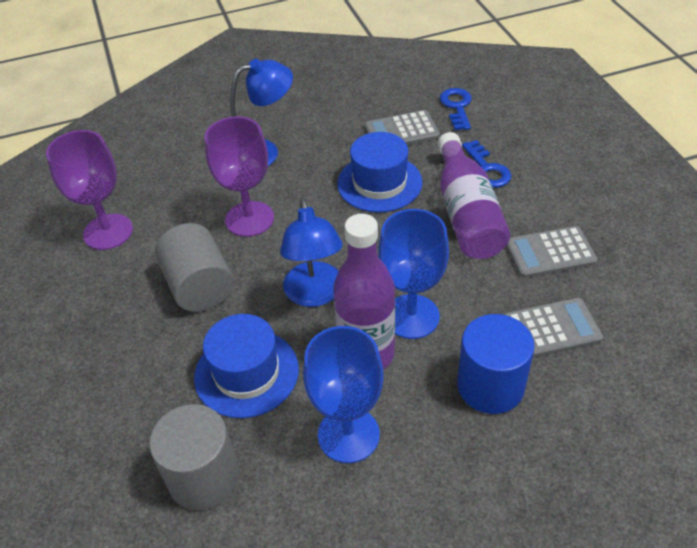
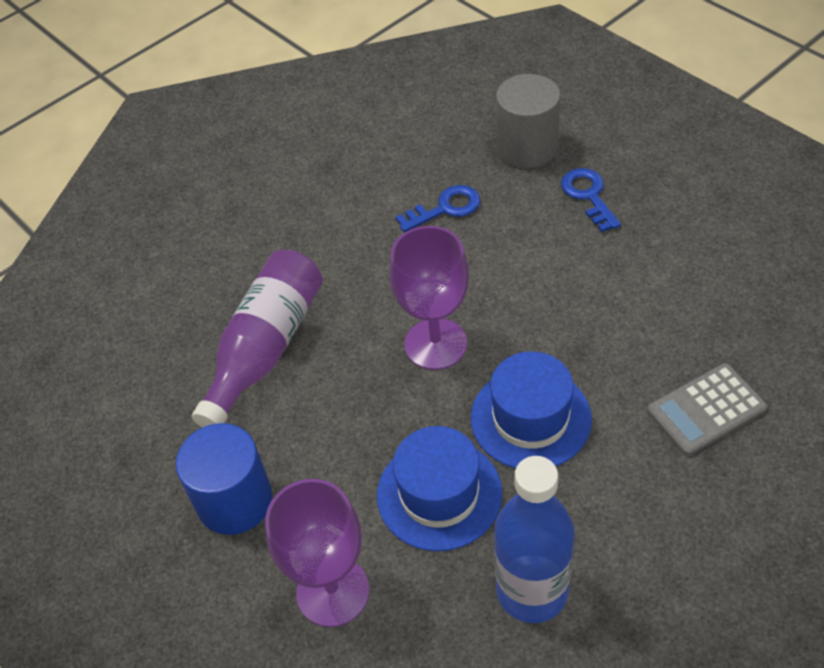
blue bottle: none = 0 -> [494,456,574,623] = 1
blue goblet: [303,326,384,463] [378,209,449,339] = 2 -> none = 0
blue lamp: [230,59,293,166] [280,197,343,307] = 2 -> none = 0
grey calculator: [365,110,440,145] [504,298,603,358] [506,226,598,278] = 3 -> [647,363,767,456] = 1
grey cylinder: [149,404,239,510] [155,223,234,312] = 2 -> [496,74,560,168] = 1
purple bottle: [333,214,395,369] [438,132,510,259] = 2 -> [192,250,323,428] = 1

